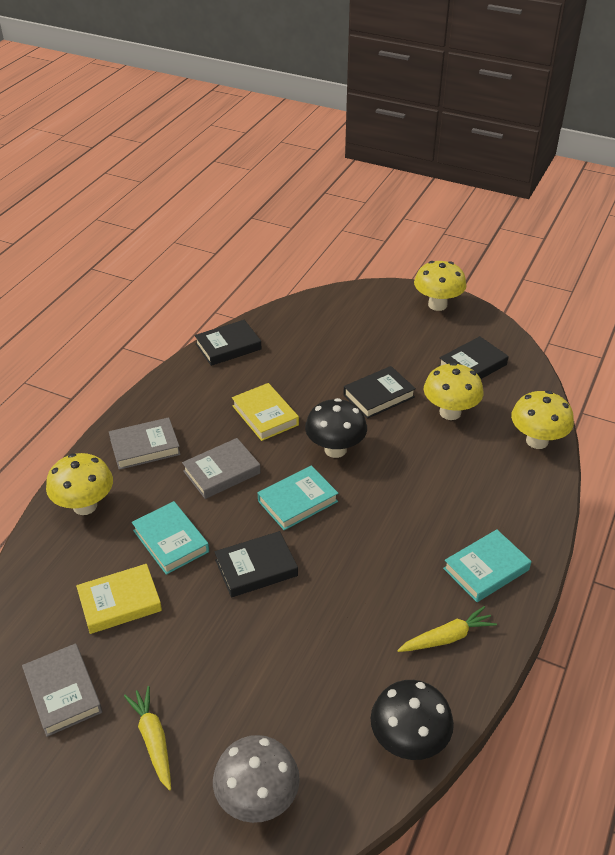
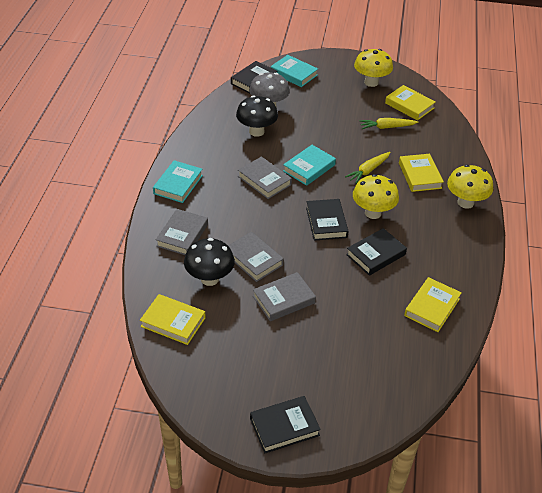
grey book: [22,643,103,737] [109,417,181,470] [182,438,261,499] = 3 -> [156,209,208,255] [228,232,284,282] [238,157,292,199] [253,272,316,321] = 4
yellow book: [76,564,162,634] [232,383,299,441] = 2 -> [140,294,206,345] [385,85,435,121] [399,154,444,192] [404,277,462,332] = 4
yellow mushroom: [46,453,113,515] [414,261,467,311] [424,363,484,420] [511,391,574,449] = 4 -> [353,174,399,219] [354,49,393,87] [447,165,493,209] = 3

